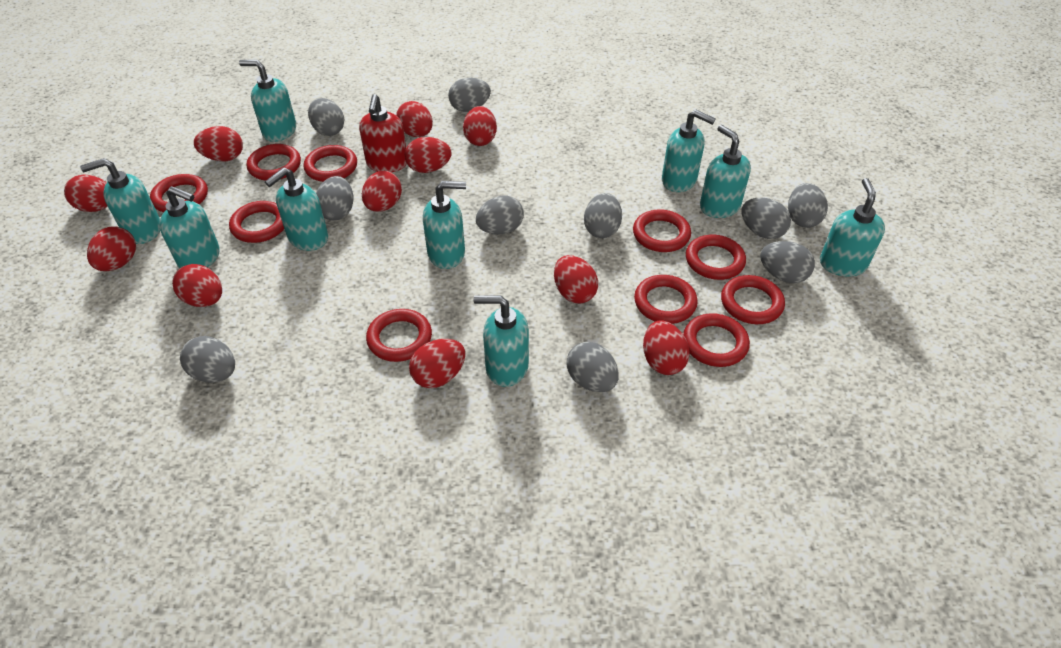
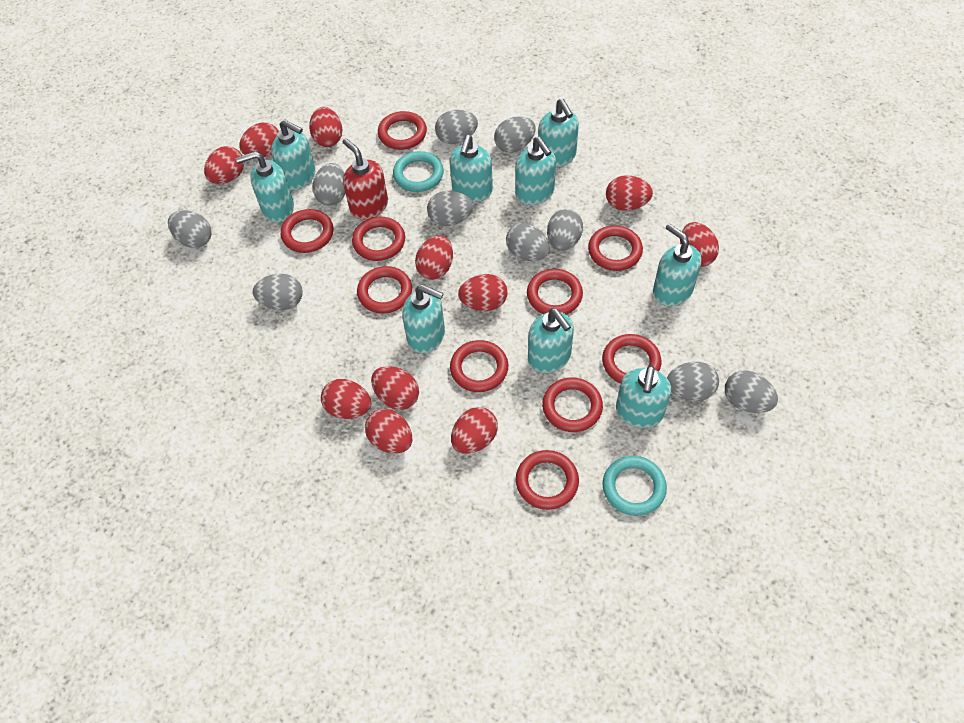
turquoise ring: none = 0 -> [393,151,444,192] [602,456,667,516] = 2

